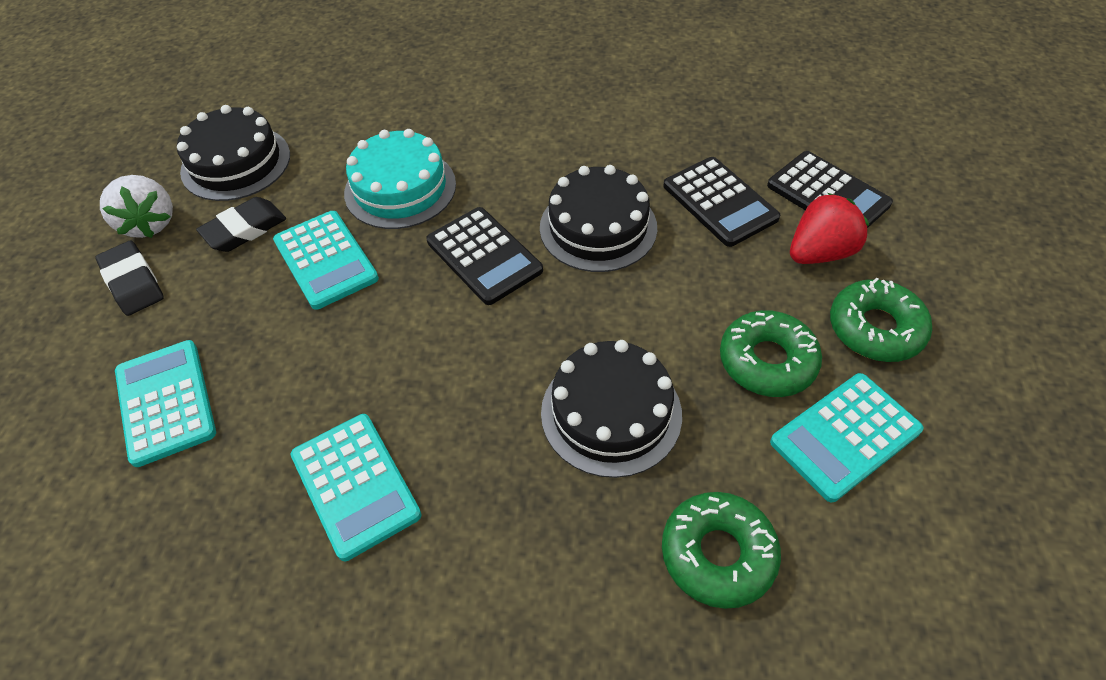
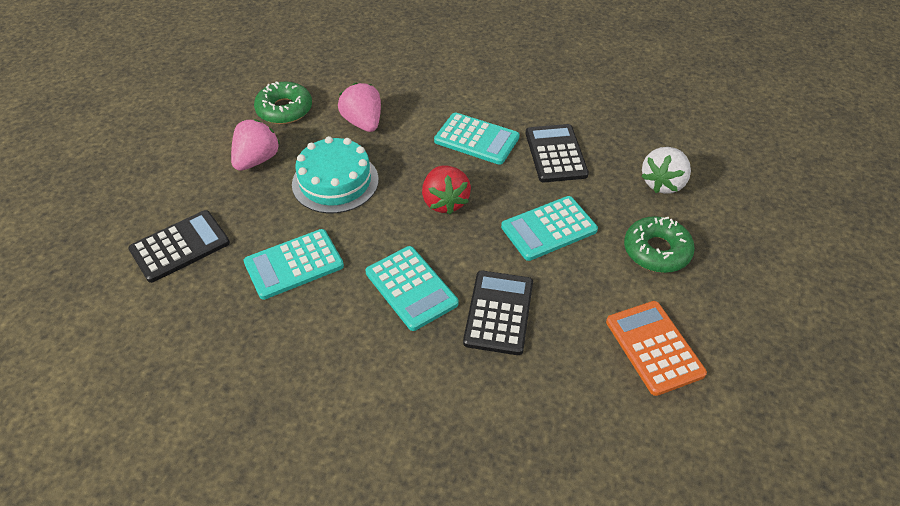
black cake: [177,105,290,201] [540,165,657,272] [541,340,682,478] = 3 -> none = 0
black eraser: [96,241,164,316] [196,197,286,252] = 2 -> none = 0
green donut: [662,492,781,609] [720,310,822,397] [830,277,932,362] = 3 -> [254,81,312,124] [624,216,695,273] = 2
orange calculator: none = 0 -> [606,301,707,396] = 1
pink strawberry: none = 0 -> [231,119,280,171] [338,83,381,132] = 2

